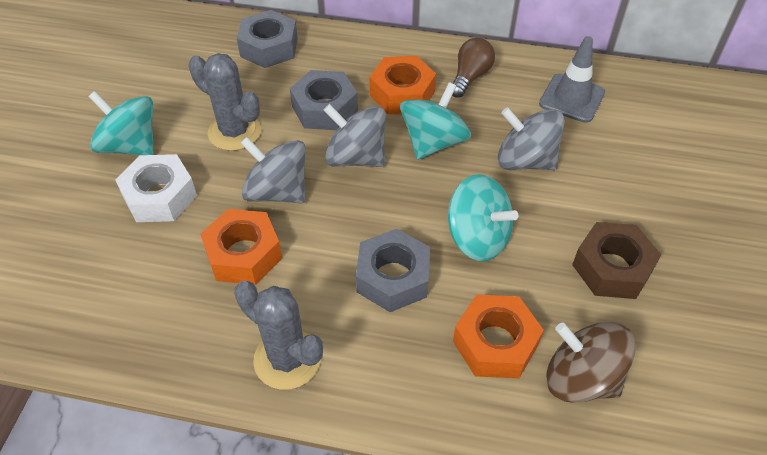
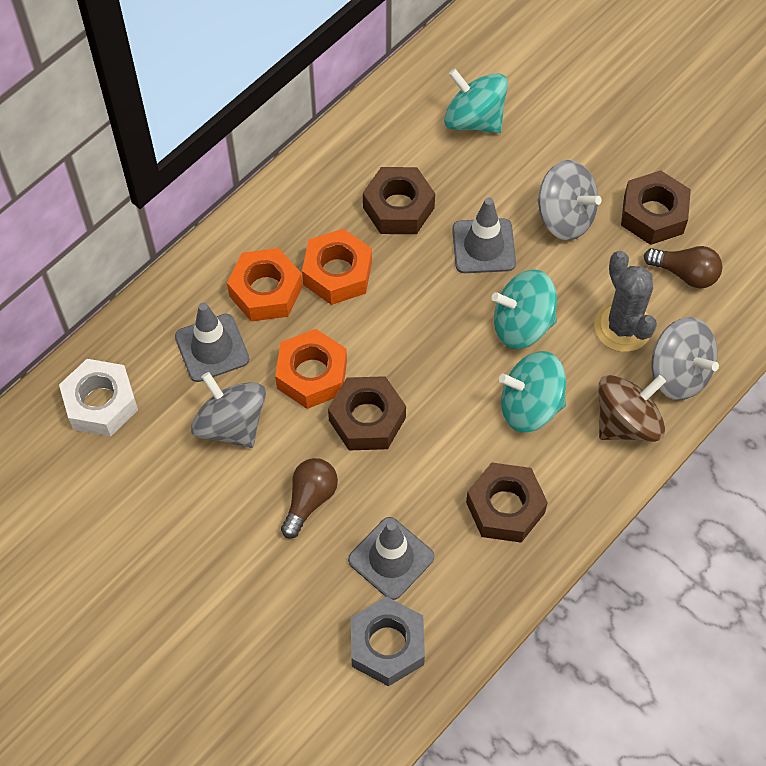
brown light bulb: [452,38,495,98] = 1 -> [281,458,338,538] [644,246,722,288] = 2
brown nut: [572,222,661,299] = 1 -> [328,376,406,451] [363,167,435,234] [466,463,548,543] [621,170,691,245] = 4
grey cactus: [188,53,261,151] [234,281,323,390] = 2 -> [594,251,657,352] = 1
grey nut: [237,10,298,68] [290,70,358,130] [356,229,430,312] = 3 -> [351,596,425,686] = 1
grey traffic cone: [539,36,605,123] = 1 -> [175,303,250,382] [348,517,435,600] [452,197,516,273] = 3

